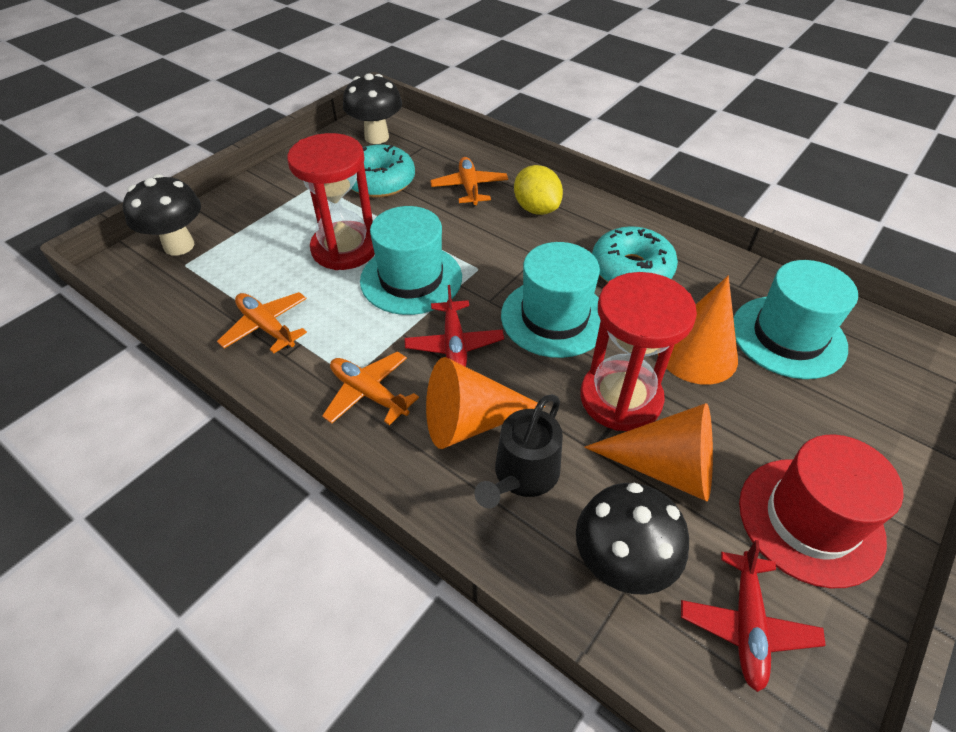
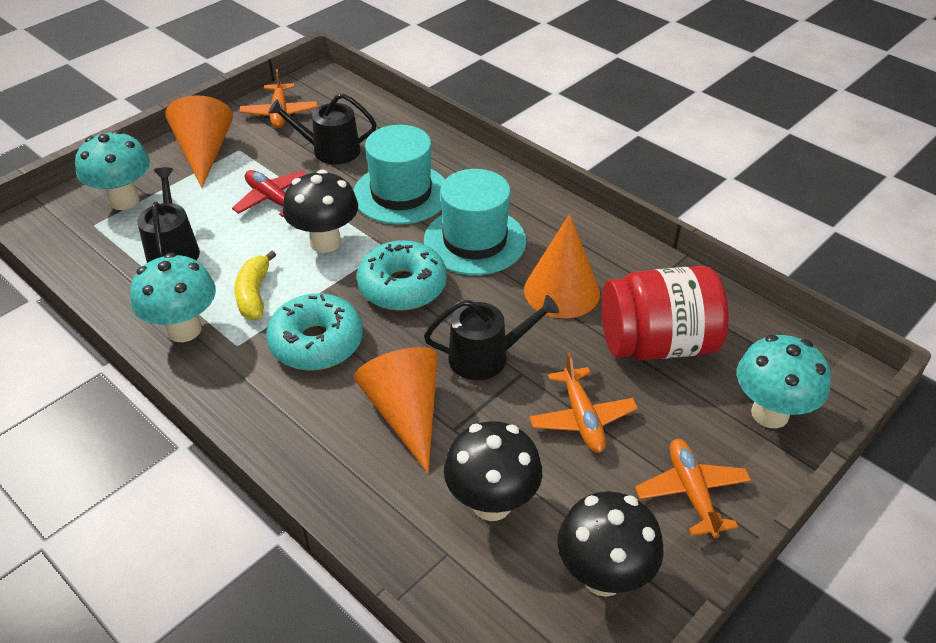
black watering can: [475,394,563,508] = 1 -> [137,167,200,263] [268,93,377,165] [424,295,559,380] = 3
red hat: [739,435,904,588] = 1 -> none = 0
red hourglass: [287,133,375,270] [580,272,697,431] = 2 -> none = 0
red jar: none = 0 -> [601,266,729,360] = 1
red plane: [404,285,504,367] [681,540,826,692] = 2 -> [232,170,307,217] = 1
turquoise hat: [360,206,462,315] [501,242,601,358] [733,260,858,379] = 3 -> [353,125,445,225] [424,169,526,275] = 2
turquoise mushroom: none = 0 -> [75,130,150,210] [130,253,216,342] [737,335,831,428] = 3
yellow banana: none = 0 -> [235,250,276,320] = 1
yellow lemon: [514,165,563,215] = 1 -> none = 0

